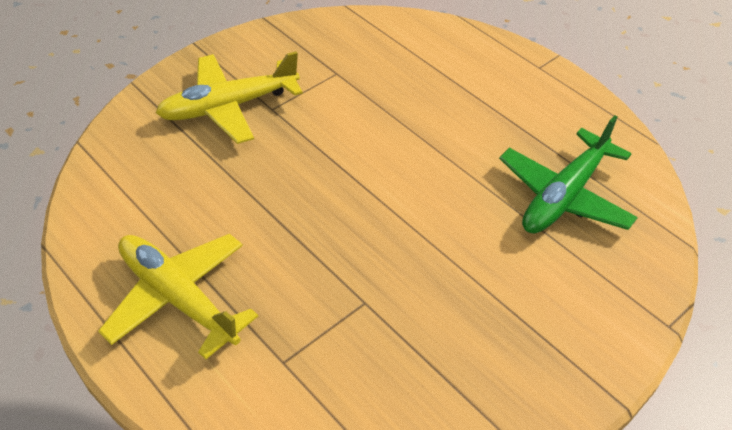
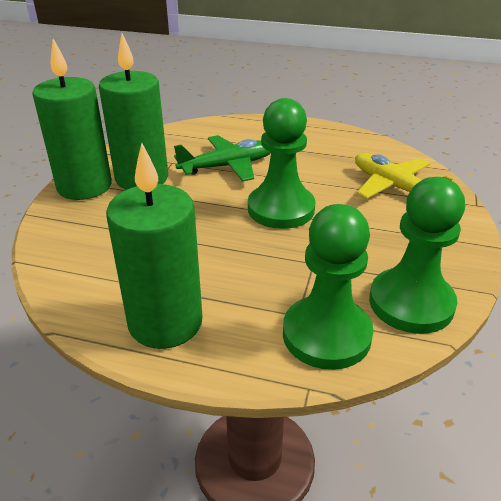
green candle: none = 0 -> [32,39,112,200] [99,33,168,190] [106,143,203,349] = 3
green pawn: none = 0 -> [248,98,316,229] [283,204,374,370] [369,177,465,334] = 3
yellow plane: [98,234,258,360] [156,51,303,144] = 2 -> [355,153,452,199] = 1

